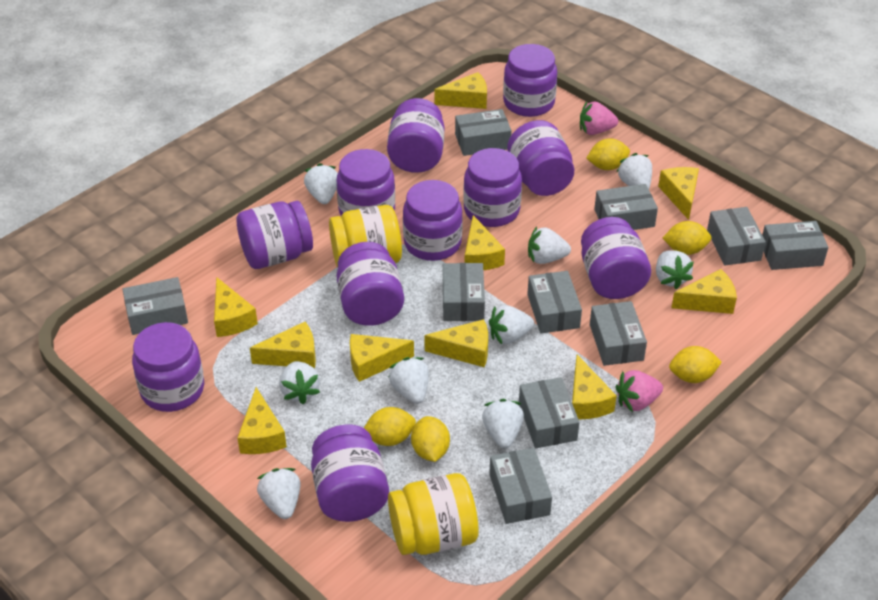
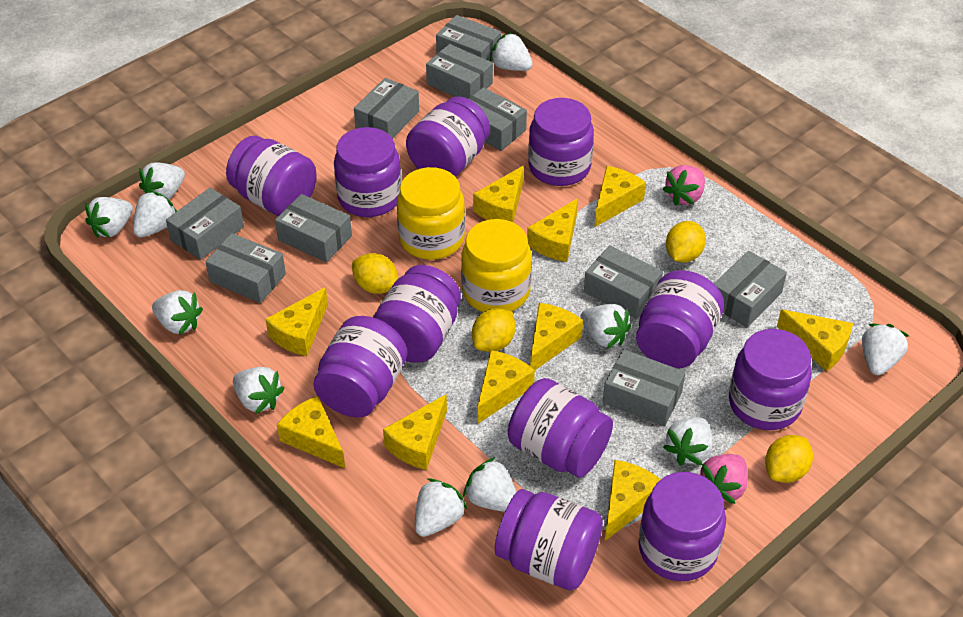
white strawberry: [257,468,300,519] [279,361,320,404] [304,163,338,204] [389,357,429,404] [482,399,524,448] [489,305,534,344] [528,227,571,264] [617,153,652,189] [656,250,694,290] = 9 -> [85,197,133,238] [133,191,177,237] [139,163,185,199] [152,290,203,335] [233,367,284,414] [415,479,467,537] [463,457,517,512] [490,32,533,71] [580,304,631,349] [663,417,713,466] [862,324,909,375] = 11
yellow lemon: [364,407,416,446] [411,416,450,462] [586,138,630,170] [663,221,712,255] [669,346,722,383] = 5 -> [352,253,398,294] [472,308,516,352] [666,221,706,263] [765,435,813,483] = 4

